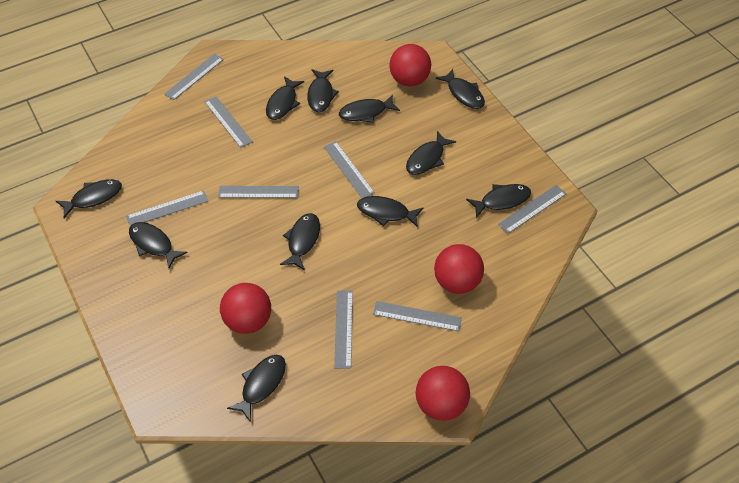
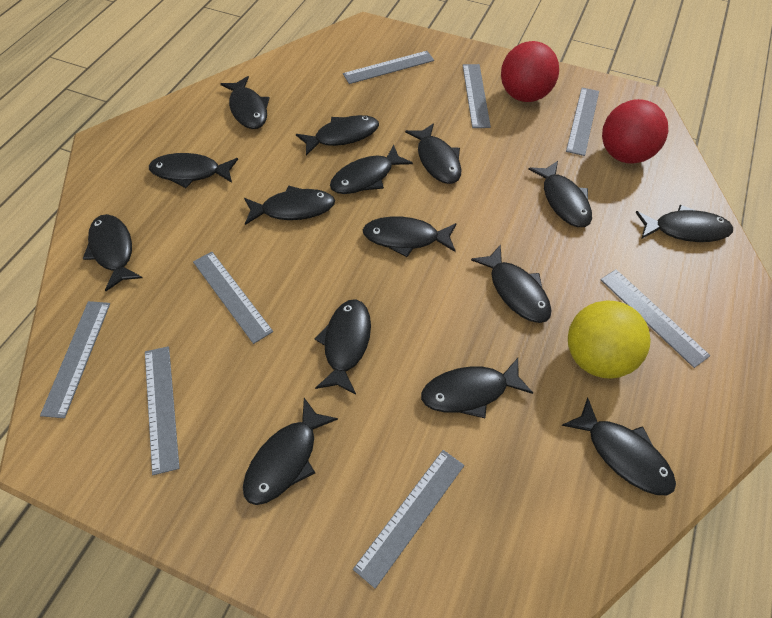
black fish: [56,179,122,218] [129,222,187,268] [227,355,286,422] [266,76,305,120] [280,213,320,270] [307,69,339,112] [339,94,400,123] [357,196,424,227] [406,131,456,175] [436,69,485,109] [466,184,531,218] = 11 -> [83,214,143,291] [149,153,238,188] [221,76,270,129] [243,398,338,505] [244,185,335,225] [296,115,379,156] [315,299,371,395] [330,144,413,194] [363,217,456,257] [405,123,461,184] [421,358,533,418] [471,245,552,323] [528,161,592,227] [562,398,676,495] [635,205,733,242] = 15
red ball: [220,283,271,334] [389,44,431,86] [416,366,470,421] [434,244,484,294] = 4 -> [501,41,559,102] [602,99,668,164] = 2
yellow ball: none = 0 -> [568,301,651,379] = 1

